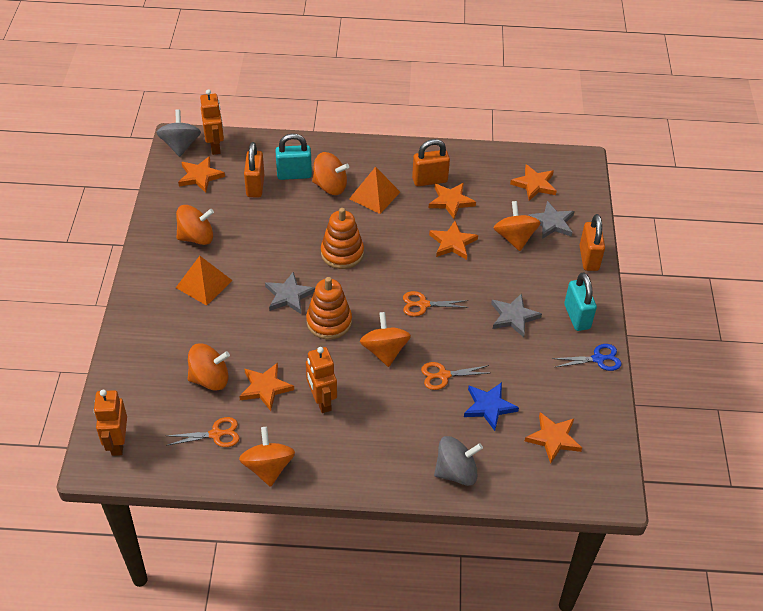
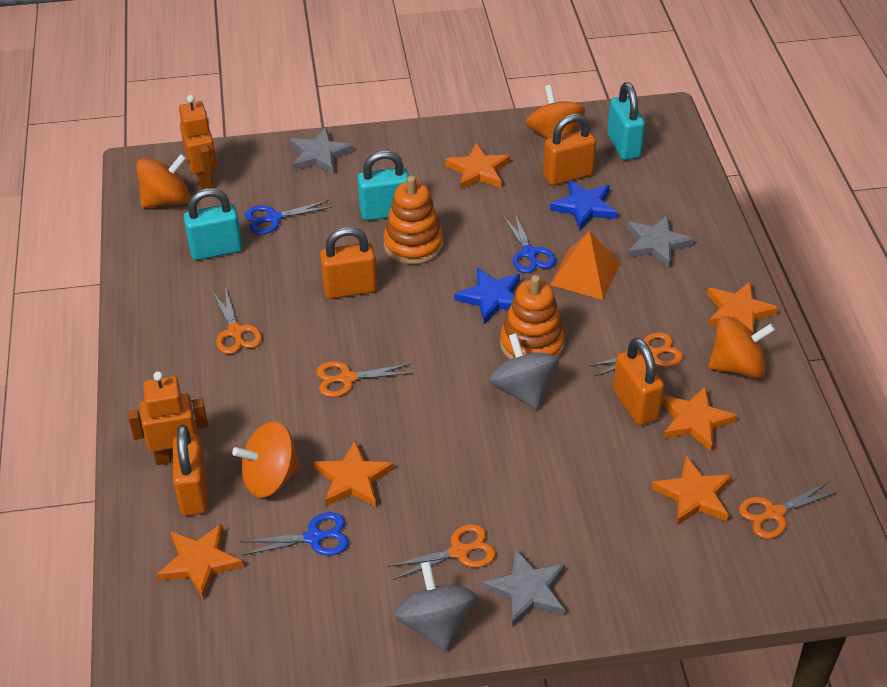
blue scissors: [552,344,622,371] = 1 -> [240,512,349,556] [245,200,332,235] [503,213,556,273] = 3
blue star: [464,382,519,431] = 1 -> [455,268,520,324] [550,180,618,230] = 2
orange padlock: [244,142,264,198] [412,139,450,186] [579,214,605,271] = 3 -> [173,424,208,516] [320,227,377,299] [543,113,596,185] [613,338,664,425] = 4
orange pyramid: [176,256,233,306] [349,167,400,214] = 2 -> [550,231,620,300] = 1
orange robot: [94,390,127,456] [200,89,224,155] [306,347,337,413] = 3 -> [128,371,208,465] [179,95,217,190] = 2
orange scissors: [166,417,239,447] [403,291,469,317] [421,362,489,390] = 3 -> [213,287,262,354] [316,361,413,397] [387,524,496,580] [588,332,683,377] [739,482,839,539] = 5
orange spinning top: [176,205,214,245] [188,343,230,391] [239,427,295,487] [312,152,349,195] [360,312,411,367] [494,201,541,251] = 6 -> [136,154,190,208] [232,421,301,498] [525,85,585,139] [709,316,775,378] = 4
turquoise padlock: [275,133,312,180] [564,272,597,331] = 2 -> [184,188,242,260] [358,151,409,221] [607,82,645,160] = 3

